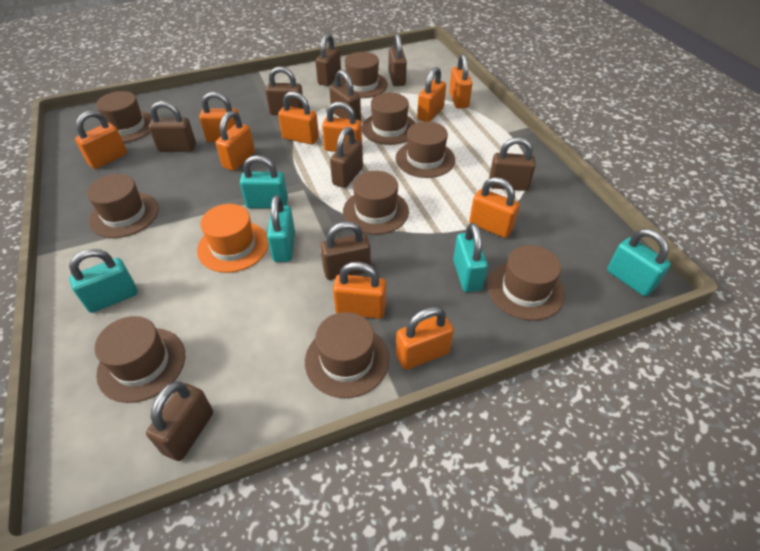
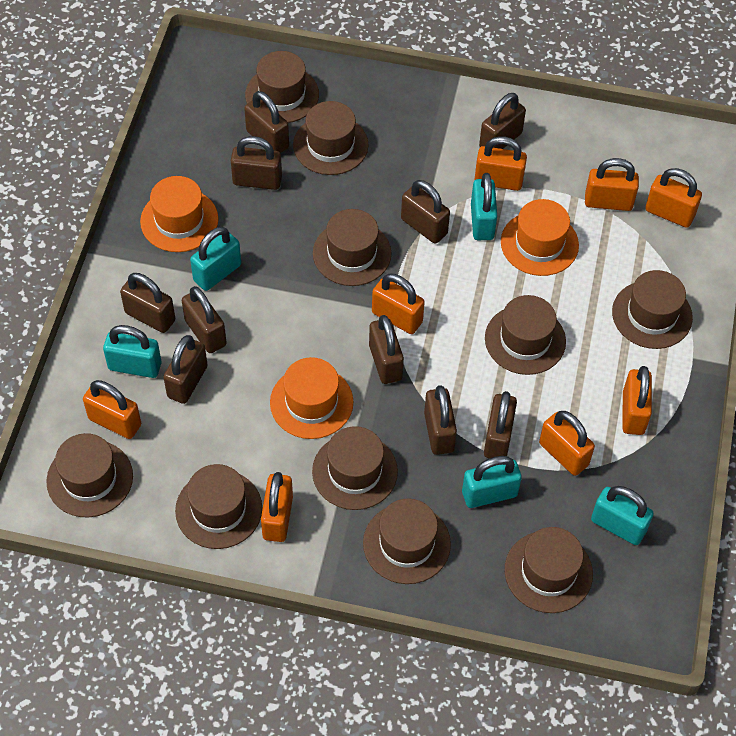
brown hat: [87,174,159,238] [94,316,185,403] [96,91,152,143] [305,312,389,398] [341,52,388,98] [343,171,409,234] [362,93,415,145] [396,121,455,178] [488,245,565,321] = 9 -> [46,433,133,517] [175,464,262,549] [245,51,319,123] [293,101,369,175] [312,426,398,510] [313,209,392,286] [363,498,451,584] [485,295,566,375] [505,527,593,613] [612,270,693,349] = 10
brown padlock: [146,381,213,461] [149,101,196,152] [265,66,304,115] [315,33,341,86] [320,221,371,280] [329,70,361,121] [330,127,363,188] [388,34,407,86] [489,137,536,191] = 9 -> [120,273,175,333] [163,335,208,404] [182,286,227,353] [231,136,282,190] [244,91,289,153] [369,315,404,384] [401,180,450,244] [424,385,457,455] [479,93,526,149] [484,391,517,459] = 10
orange hat: [197,204,269,273] = 1 -> [140,176,218,252] [270,357,353,439] [501,199,579,276] = 3
orange padlock: [75,110,127,169] [199,92,240,142] [216,111,255,171] [278,91,319,145] [322,102,362,152] [333,262,386,319] [396,307,454,370] [417,67,446,122] [449,54,472,109] [469,177,520,238] = 10 -> [83,380,141,439] [261,472,293,542] [372,273,425,334] [474,136,527,191] [539,411,595,476] [585,158,639,211] [622,366,652,435] [645,168,702,228] = 8

